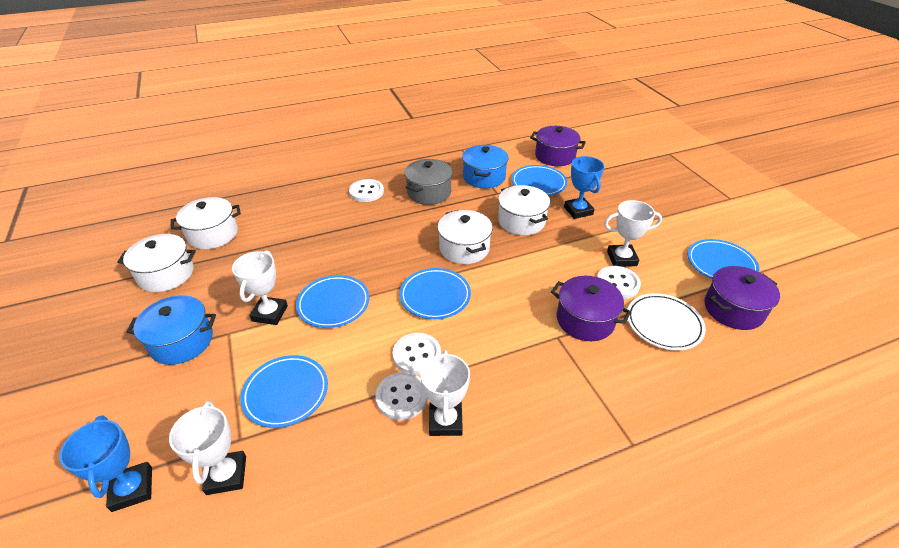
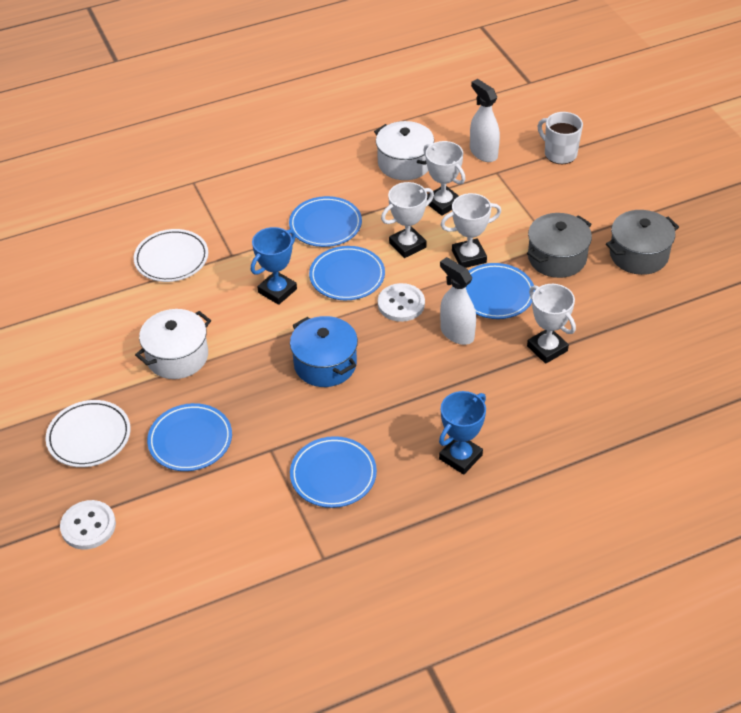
blue pot: [126,295,216,365] [462,145,508,188] = 2 -> [290,316,358,387] = 1
grey pot: [404,159,453,205] = 1 -> [527,213,592,278] [606,210,679,275] = 2
purple pot: [530,126,586,166] [551,276,631,341] [704,266,780,330] = 3 -> none = 0
white button: [349,179,384,202] [375,372,428,420] [392,333,441,375] [597,266,641,299] = 4 -> [60,500,116,549] [378,283,425,322] = 2
white mug: none = 0 -> [538,112,583,164] = 1
white plate: [628,293,706,350] = 1 -> [46,400,131,467] [134,229,208,282] = 2
white pot: [117,234,196,292] [171,197,241,249] [437,210,493,264] [498,185,550,235] = 4 -> [135,309,211,379] [374,121,434,180] = 2
white spray bottle: none = 0 -> [440,257,476,345] [470,79,500,162] = 2

